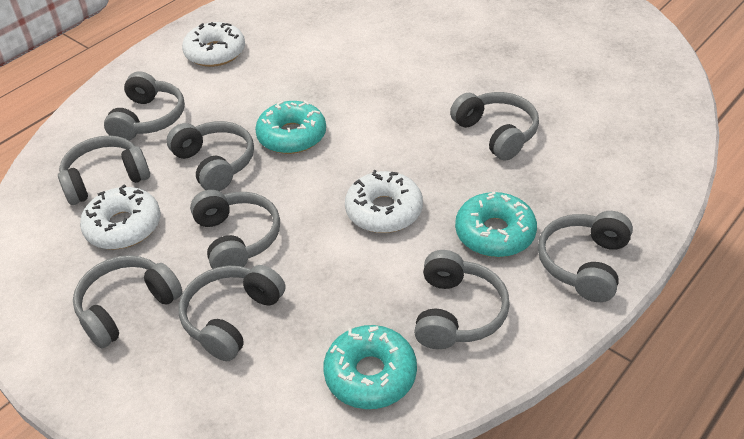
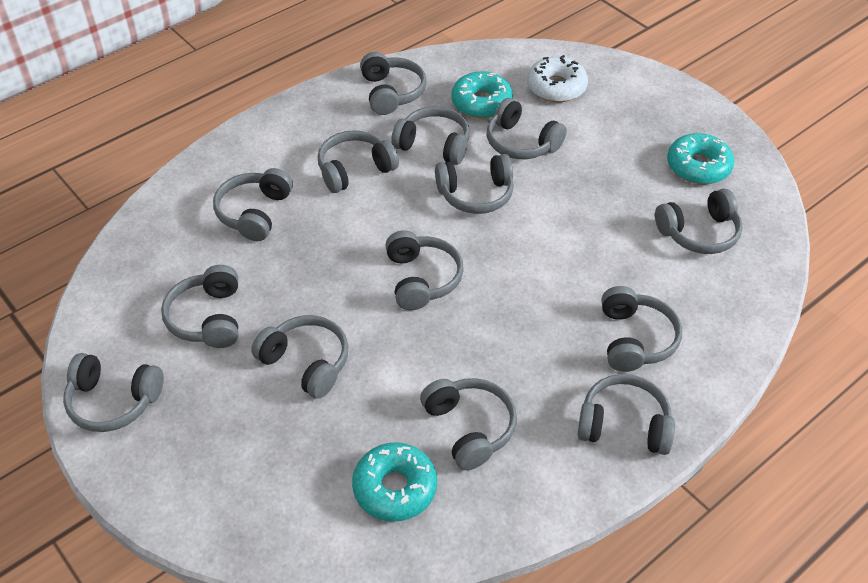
grey headphones: [58,136,150,205] [73,255,183,349] [104,71,185,141] [167,121,254,191] [179,265,285,361] [190,190,280,269] [414,250,510,349] [450,92,539,161] [538,211,633,302] = 9 -> [63,353,164,432] [161,265,238,348] [213,168,293,241] [251,315,349,399] [318,130,399,193] [360,52,427,115] [385,230,464,310] [391,106,470,165] [420,378,517,470] [435,154,514,214] [487,98,567,159] [578,374,675,455] [601,286,682,372] [655,189,743,254] = 14
white donut: [80,185,160,249] [182,22,245,67] [345,170,423,233] = 3 -> [527,55,588,102] = 1

